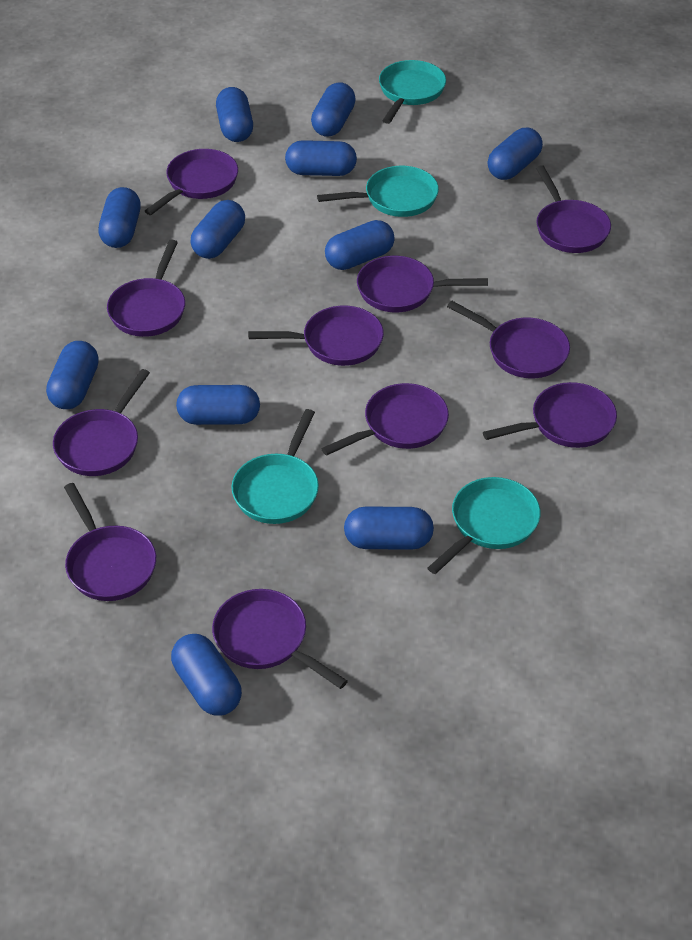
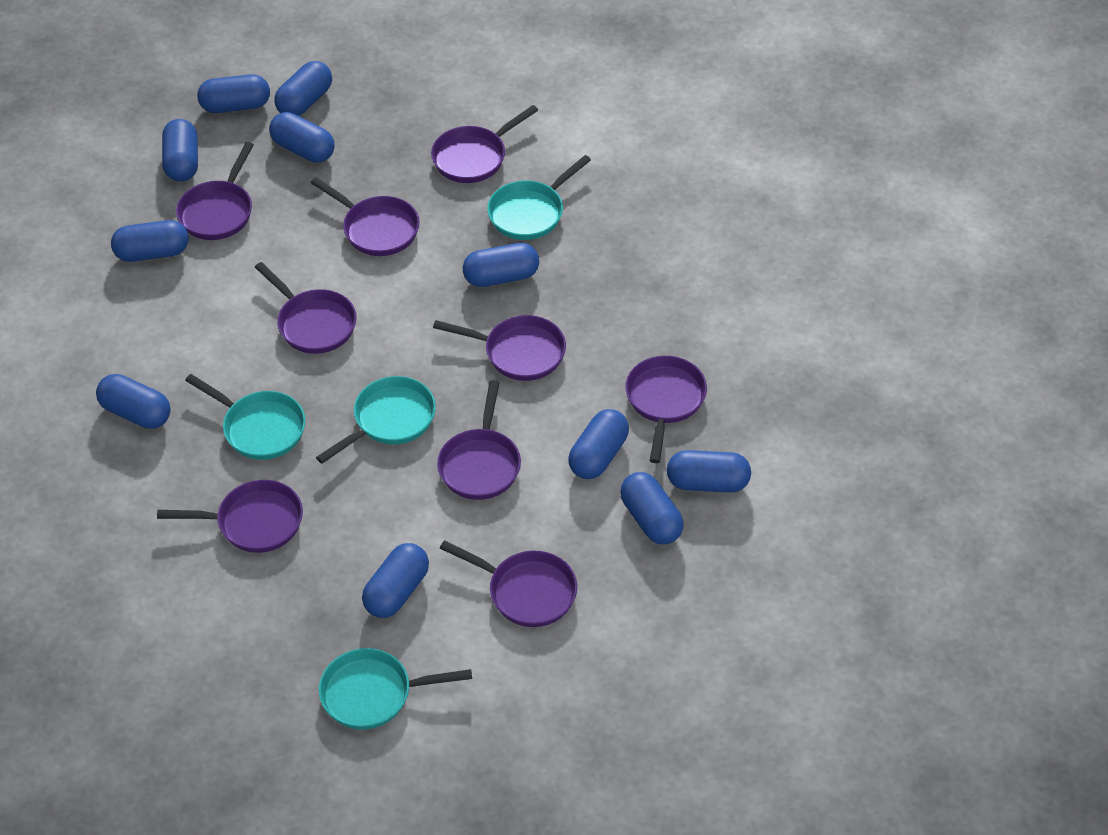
purple pan: [53,369,150,476] [64,483,156,601] [107,239,185,337] [145,149,238,215] [212,589,348,689] [248,306,384,366] [321,383,449,456] [357,256,488,312] [447,301,570,378] [483,382,617,448] [536,165,611,253] = 11 -> [157,480,303,553] [176,142,254,240] [255,262,357,354] [311,177,420,256] [431,105,538,183] [433,315,566,381] [437,380,521,500] [440,540,577,627] [625,356,707,463] = 9

